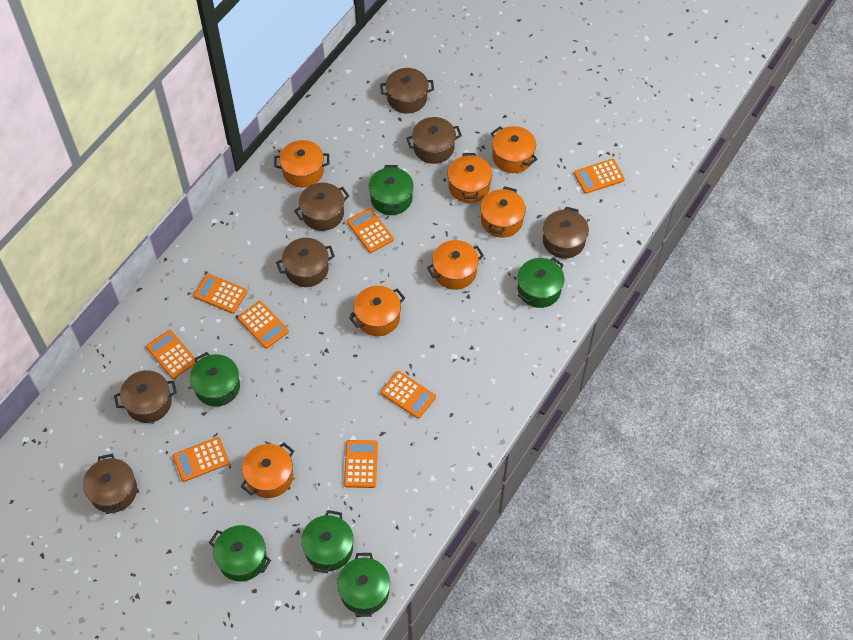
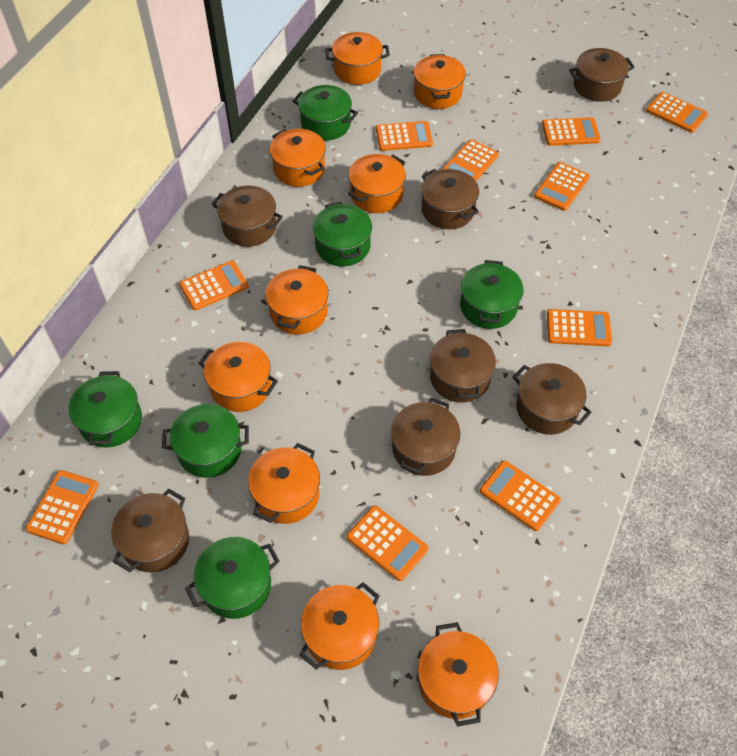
orange calculator: [146,330,196,379] [173,437,229,482] [194,274,247,314] [238,301,289,349] [344,440,378,488] [347,208,394,253] [381,371,436,419] [574,159,625,194] = 8 -> [26,470,99,544] [179,261,249,310] [347,506,428,581] [376,121,433,151] [442,139,499,181] [480,460,561,531] [534,162,590,211] [542,117,601,146] [547,309,612,346] [646,92,708,133] = 10
orange pot: [241,443,294,498] [274,140,330,187] [349,286,405,336] [427,240,484,290] [448,153,492,203] [480,186,526,238] [491,126,537,173] = 7 -> [198,342,278,412] [248,443,320,524] [266,265,328,335] [270,129,326,187] [299,582,380,670] [325,32,390,85] [348,154,406,213] [413,54,466,109] [418,622,499,727] = 9

